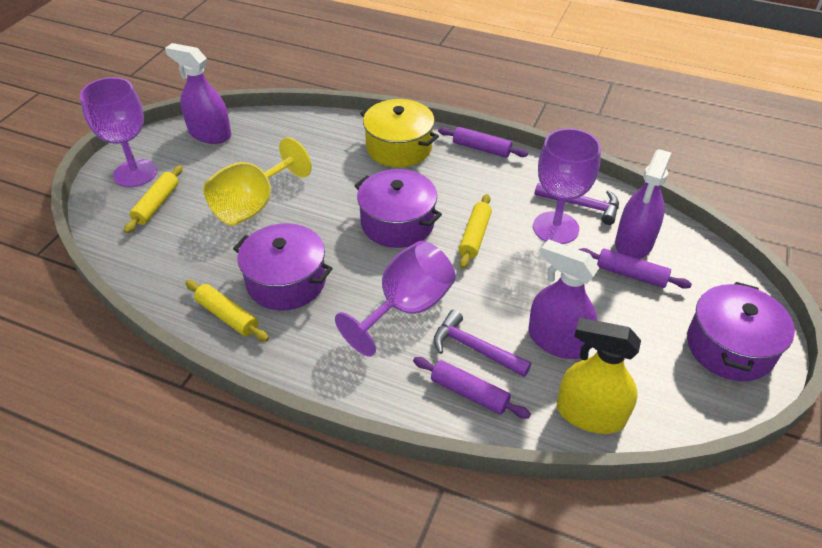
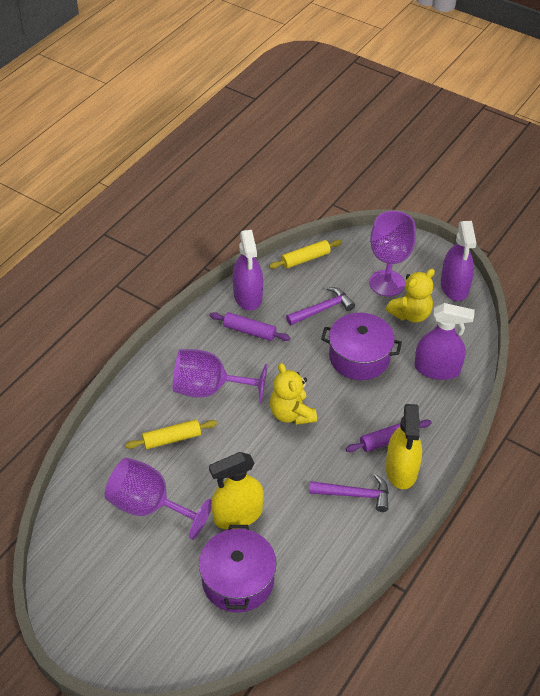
purple pot: [233,223,333,310] [354,169,442,248] [687,282,795,381] = 3 -> [199,525,277,613] [321,313,402,380] = 2
purple rolling pin: [413,357,531,419] [438,127,528,158] [579,248,692,289] = 3 -> [209,312,290,341] [346,419,431,452] = 2
yellow goblet: [203,137,312,226] = 1 -> none = 0
yellow pot: [360,99,439,167] = 1 -> none = 0
yellow rolling pin: [124,165,183,233] [185,280,269,342] [459,194,492,269] = 3 -> [125,420,217,449] [269,240,342,269] = 2
yellow spray bottle: [557,318,641,434] = 1 -> [209,452,264,530] [386,404,422,489] = 2
yellow teddy bear: none = 0 -> [270,363,317,425] [386,269,435,323] = 2

